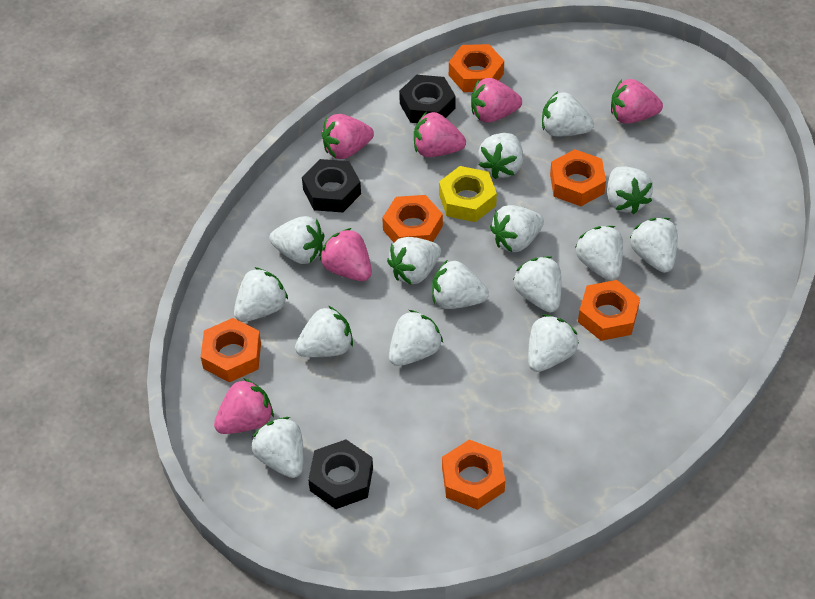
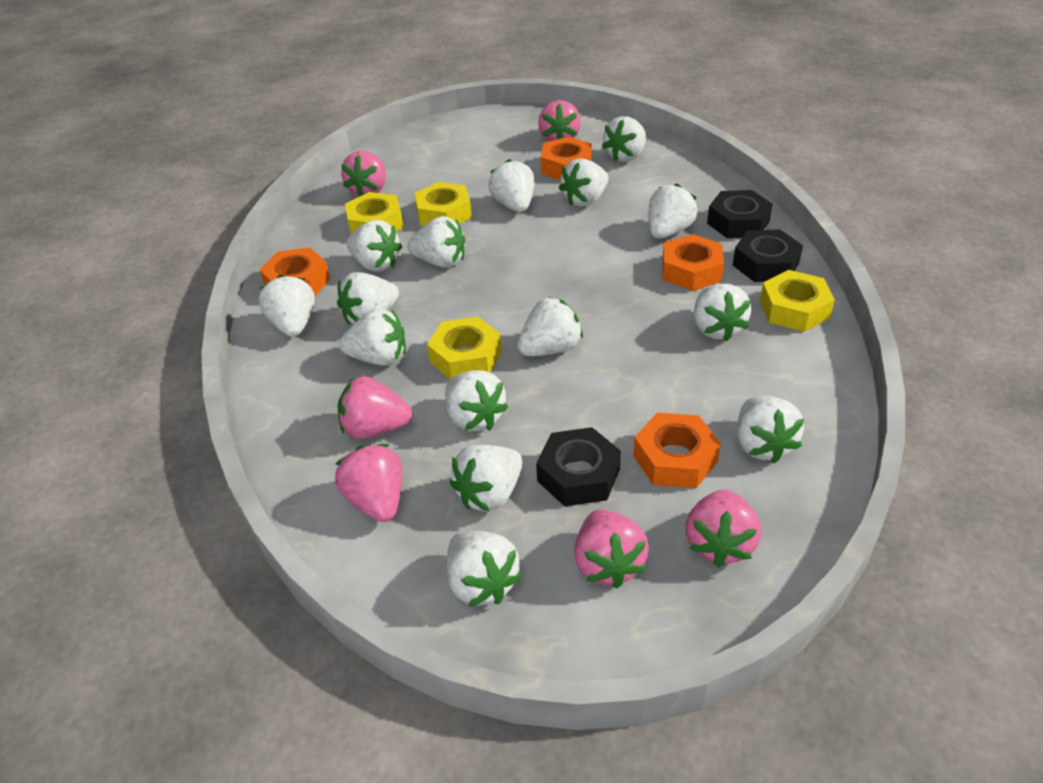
orange nut: [201,318,261,382] [382,195,443,242] [442,440,505,510] [449,44,504,92] [550,149,606,206] [578,280,640,341] = 6 -> [260,247,330,296] [540,137,592,180] [633,413,721,488] [662,234,724,291] = 4
yellow nut: [439,166,497,222] = 1 -> [345,192,404,234] [414,182,472,226] [427,316,502,379] [760,270,835,332] = 4

